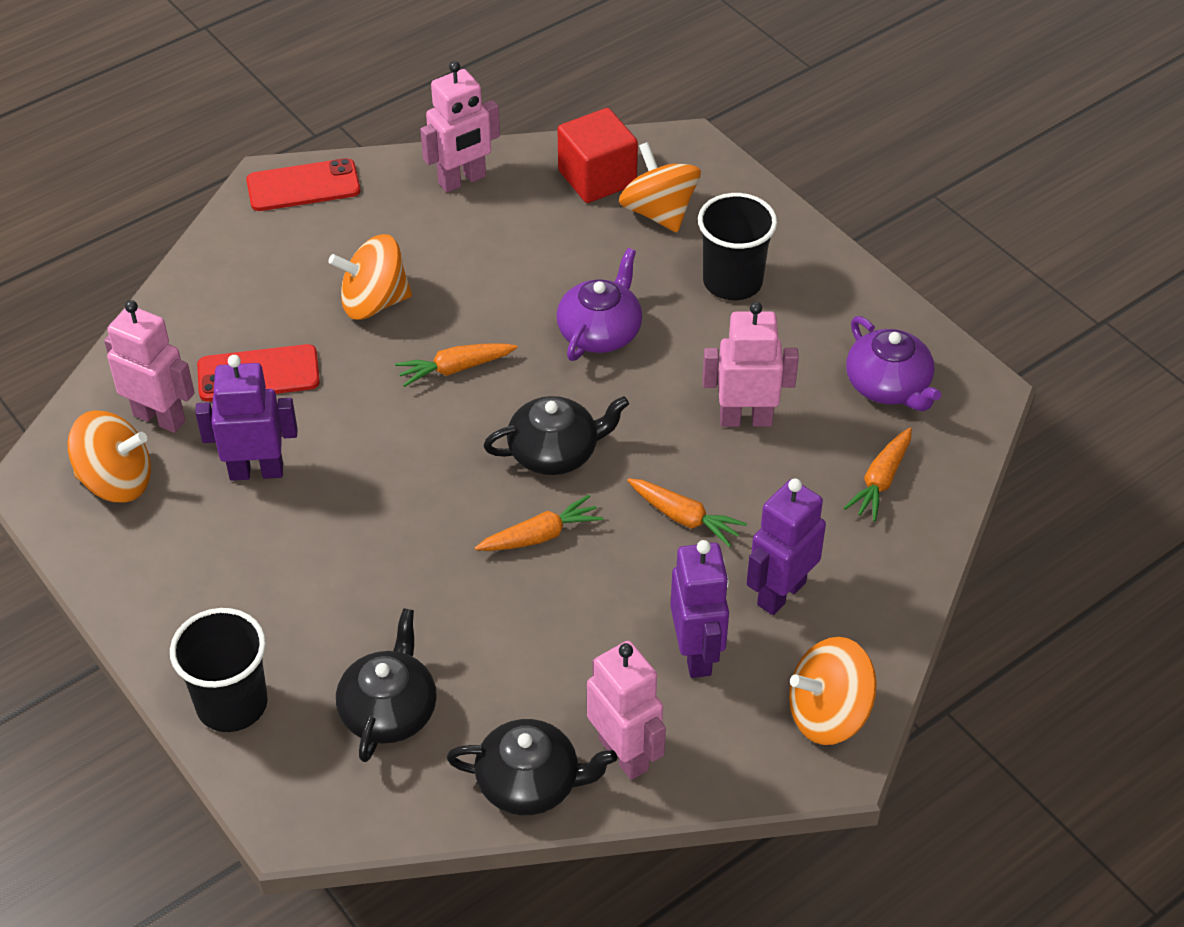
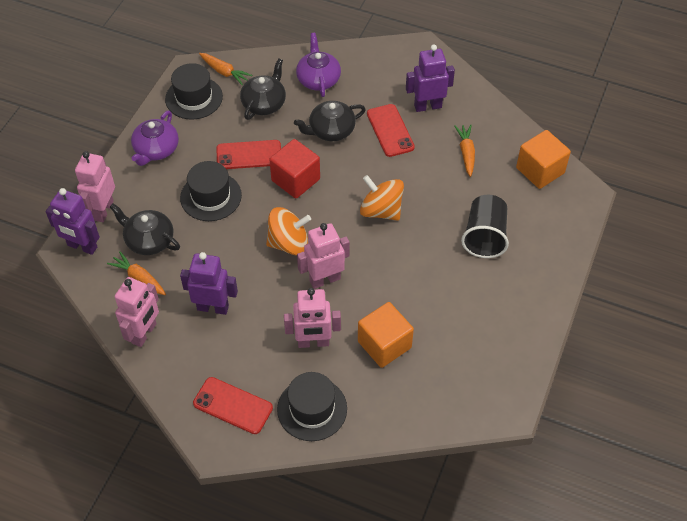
black cup: [170,608,268,732] [698,193,777,300] = 2 -> [461,195,509,258] = 1
black hat: none = 0 -> [165,63,223,120] [180,161,242,221] [277,372,347,441] = 3
orange carrot: [395,343,517,387] [475,495,603,551] [627,478,747,547] [844,428,912,521] = 4 -> [107,251,166,295] [199,53,252,85] [454,125,475,177] = 3
orange cube: none = 0 -> [358,302,414,368] [516,130,571,189] = 2
orange spinning top: [68,410,151,502] [328,234,412,320] [619,142,701,232] [789,637,877,745] = 4 -> [266,207,311,255] [360,175,404,221] = 2
red phone: [197,344,320,402] [246,158,360,211] = 2 -> [193,377,273,434] [216,140,281,169] [367,104,415,157] = 3

